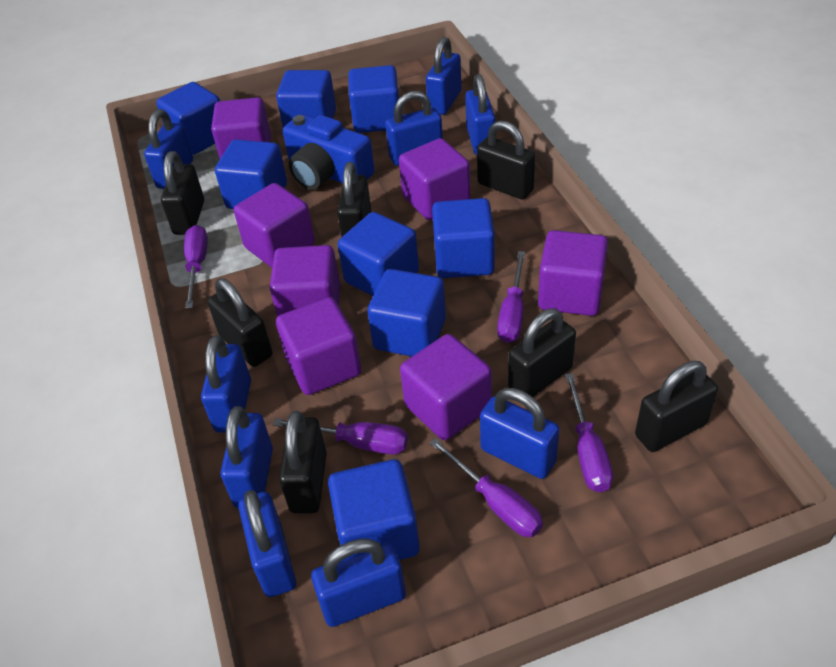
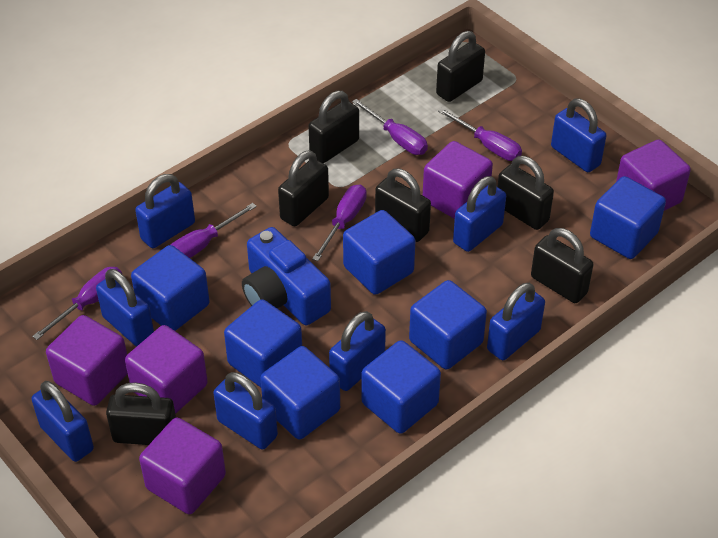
blue cube: [156,82,220,155] [215,139,287,209] [276,70,336,128] [328,459,420,560] [338,212,419,296] [348,65,399,133] [367,269,446,356] [432,198,495,278] = 8 -> [131,245,209,331] [224,299,302,387] [260,346,340,439] [343,210,415,295] [362,340,441,434] [409,280,487,370] [590,176,666,259] = 7
blue padlock: [144,109,193,189] [201,335,251,433] [221,406,273,508] [238,490,296,597] [311,539,406,627] [385,91,443,166] [426,37,462,115] [465,74,495,155] [480,388,559,479] = 9 -> [31,381,94,462] [96,269,154,346] [135,174,195,248] [213,372,278,450] [329,311,386,391] [453,176,506,252] [487,283,545,360] [551,99,606,172] = 8
purple cube: [211,97,271,159] [234,183,315,268] [269,245,340,317] [276,297,361,395] [399,138,470,220] [400,334,492,440] [538,230,608,316] = 7 -> [46,315,128,406] [125,325,208,414] [139,417,226,514] [423,141,493,219] [616,139,691,211] = 5

